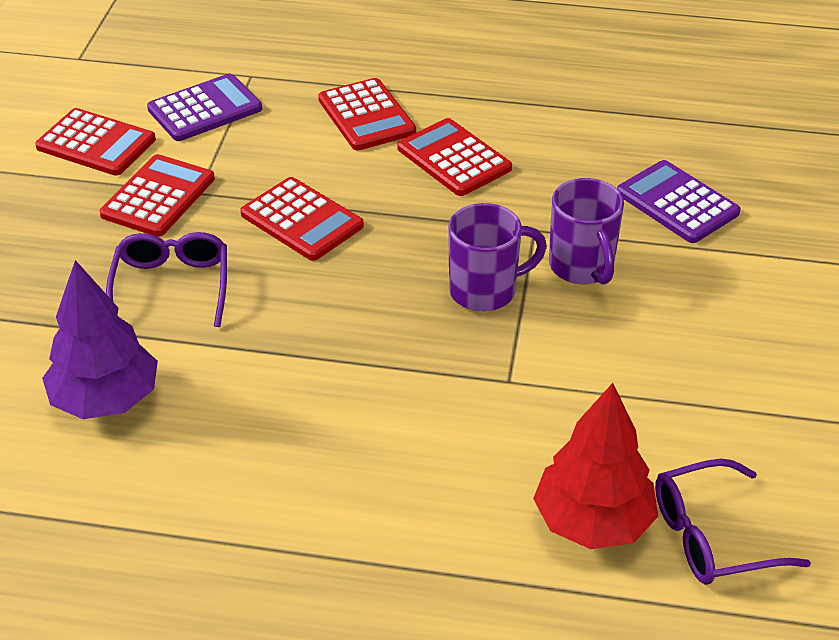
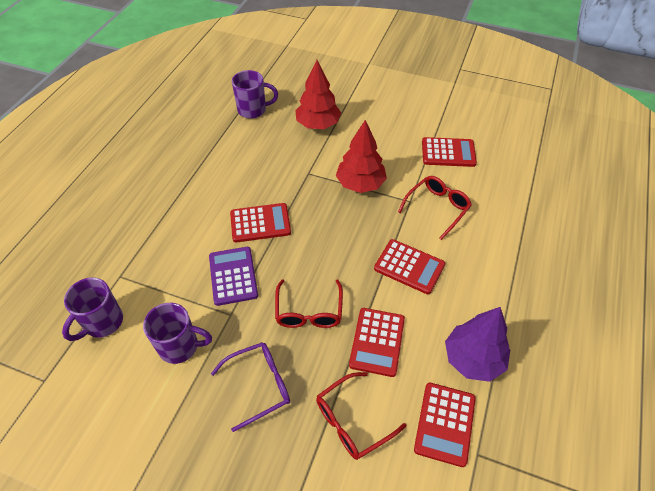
purple calculator: [147,74,262,141] [617,160,741,243] = 2 -> [209,247,258,306] = 1
purple glasses: [106,232,227,327] [655,459,811,585] = 2 -> [211,342,290,432] = 1
purple mug: [448,203,547,311] [549,178,624,285] = 2 -> [62,278,123,341] [143,303,212,364] [232,70,278,119] = 3
red glasses: none = 0 -> [275,279,343,328] [316,372,406,460] [398,176,472,240] = 3
red tree: [533,383,658,549] = 1 -> [295,60,341,129] [336,120,387,193] = 2

